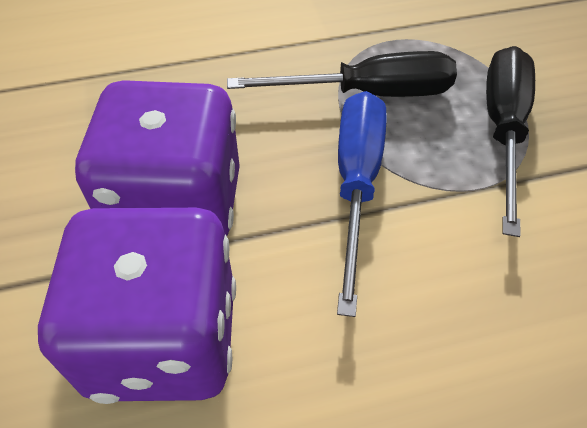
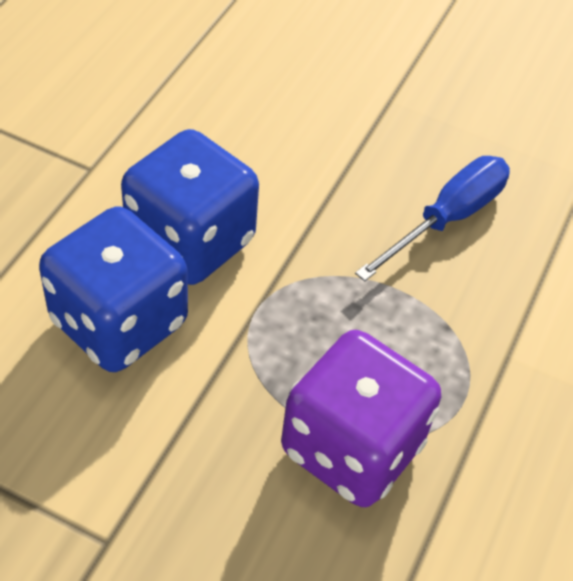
black screwdriver: [227,51,457,97] [486,46,535,237] = 2 -> none = 0
blue dice: none = 0 -> [39,206,188,372] [121,129,259,285] = 2
purple dice: [38,207,236,404] [75,80,240,236] = 2 -> [281,330,442,507] = 1

